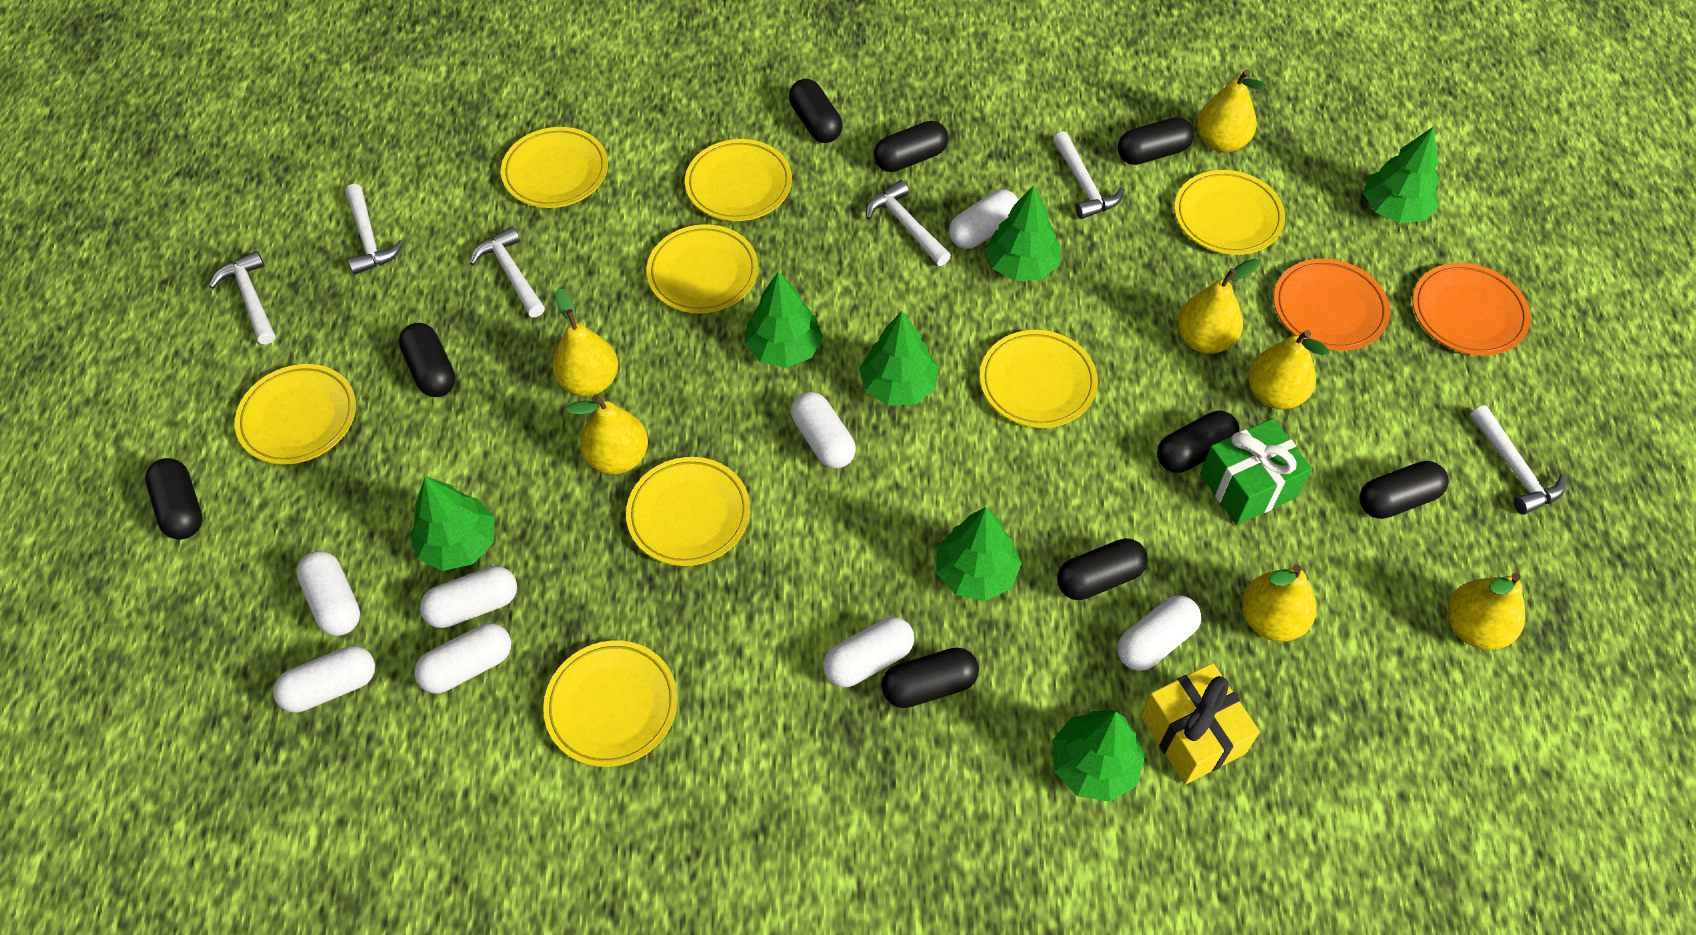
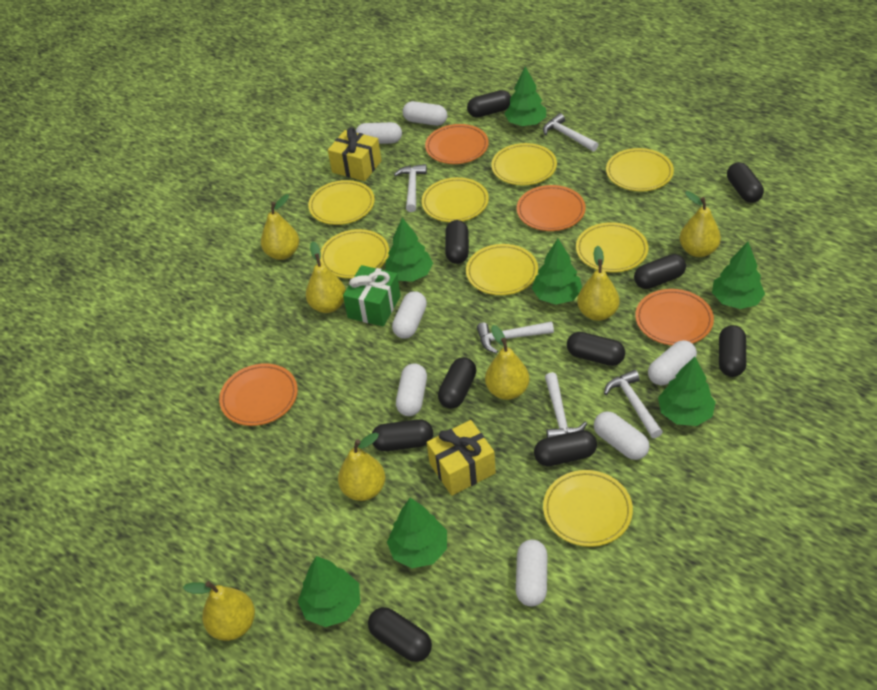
black capsule: [145,458,202,540] [399,323,455,397] [789,79,843,143] [874,121,948,172] [881,648,979,708] [1057,538,1148,600] [1118,117,1194,165] [1157,411,1240,473] [1359,461,1449,519] = 9 -> [368,607,432,662] [372,419,433,451] [438,357,476,409] [445,220,469,264] [467,90,511,118] [534,430,597,466] [567,332,625,366] [634,254,686,289] [719,325,746,377] [727,162,764,203] = 10
orange plate: [1274,259,1390,351] [1413,263,1531,356] = 2 -> [219,363,298,426] [425,124,489,164] [517,185,586,231] [635,289,714,346] = 4
white capsule: [273,646,375,713] [296,551,360,636] [415,623,511,694] [420,566,517,628] [791,392,856,469] [823,617,914,687] [949,189,1019,249] [1118,595,1201,671] = 8 -> [356,122,402,144] [392,291,427,339] [396,363,427,416] [403,101,447,126] [516,540,548,606] [594,411,650,460] [648,340,697,385] = 7
white hammer: [209,251,276,344] [345,184,403,275] [470,227,545,317] [866,180,951,266] [1053,131,1124,219] [1470,405,1566,515] = 6 -> [394,164,427,212] [477,321,554,354] [543,113,599,151] [545,372,587,438] [604,370,663,438] = 5
yellow gift: [1141,663,1260,785] = 1 -> [328,127,381,181] [427,420,496,496] = 2

